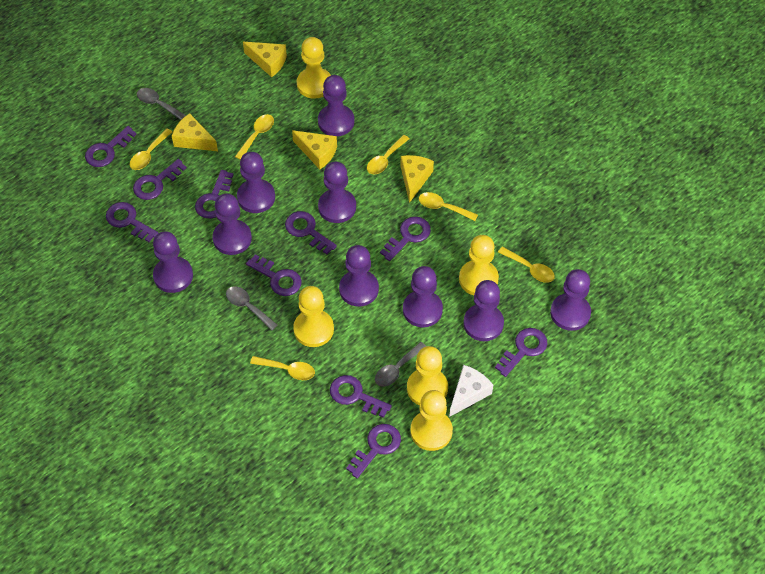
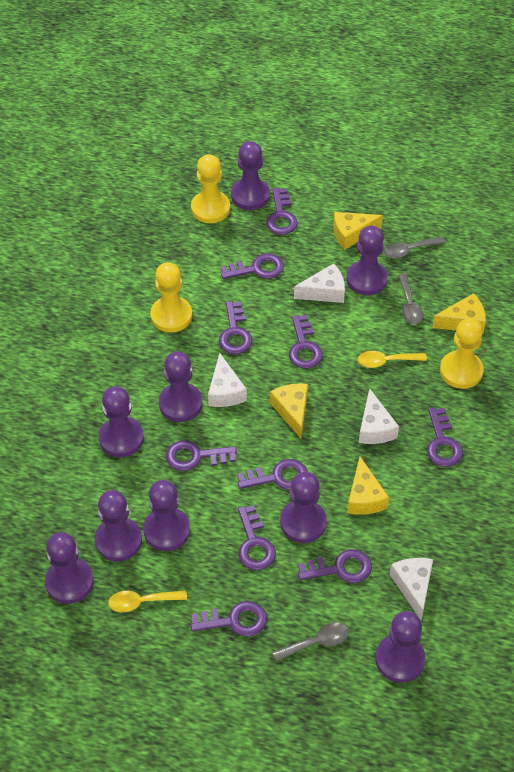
white cheese: [449,365,493,417] = 1 -> [208,353,247,407] [294,263,345,303] [359,388,399,444] [390,558,433,620] = 4
yellow pawn: [293,286,334,347] [297,37,331,99] [407,346,448,406] [410,390,453,451] [459,235,499,295] = 5 -> [150,262,192,332] [191,154,230,223] [440,318,484,389] = 3
yellow spoon: [130,128,172,170] [235,114,274,160] [250,356,315,380] [367,135,409,174] [419,192,478,221] [498,247,555,283] = 6 -> [108,590,187,612] [358,351,427,368] = 2

